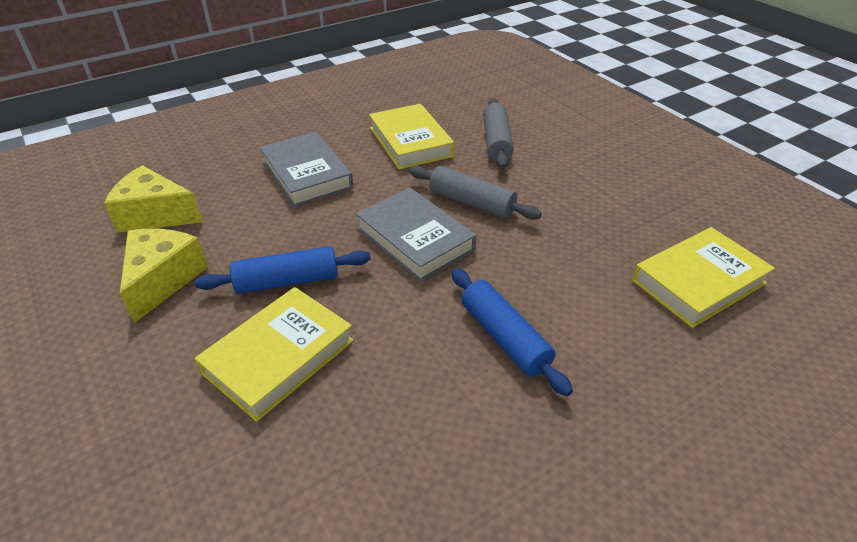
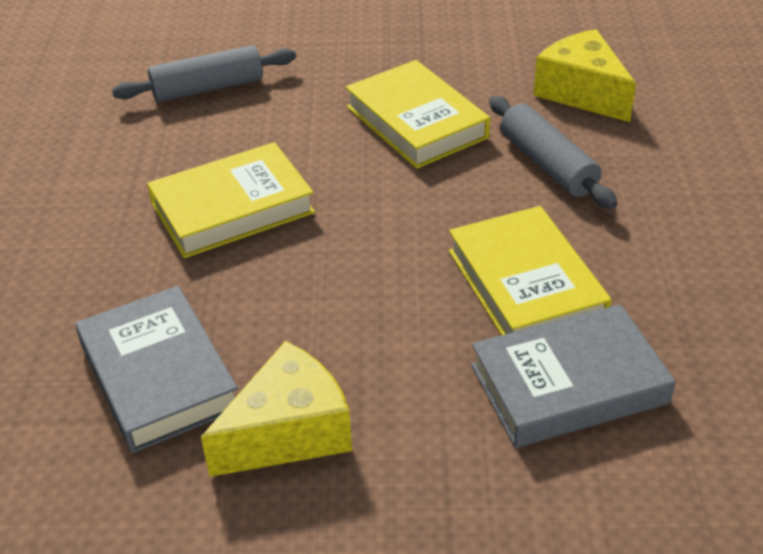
blue rolling pin: [195,246,371,294] [451,268,573,396] = 2 -> none = 0

